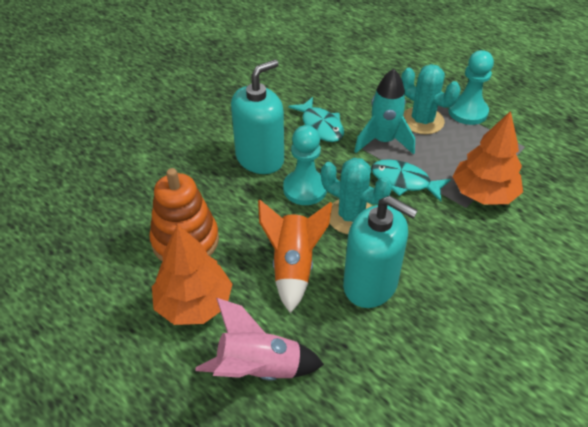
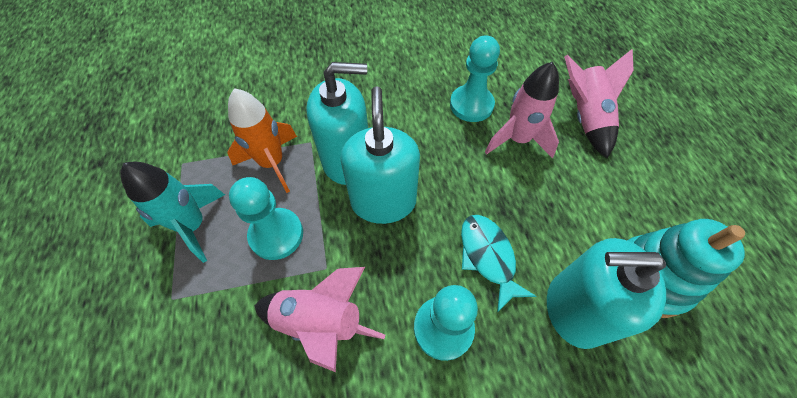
orange stacking toy: [149,168,219,262] = 1 -> none = 0
orange tree: [152,224,232,325] [452,111,523,205] = 2 -> none = 0
pink rocket: [195,298,324,381] = 1 -> [255,267,385,372] [485,62,559,159] [564,48,634,158] = 3
turquoise cactus: [321,158,392,234] [401,64,461,134] = 2 -> none = 0
turquoise fish: [288,97,344,142] [371,159,451,202] = 2 -> [461,215,536,312] = 1
turquoise pawn: [283,125,327,205] [448,50,494,125] = 2 -> [229,177,303,260] [414,285,478,361] [450,35,500,122] = 3
turquoise soap dispenser: [231,60,284,174] [343,196,418,308] = 2 -> [306,62,368,185] [341,86,420,224] [547,238,666,349] = 3
turquoise stacking toy: none = 0 -> [627,219,745,318] = 1

